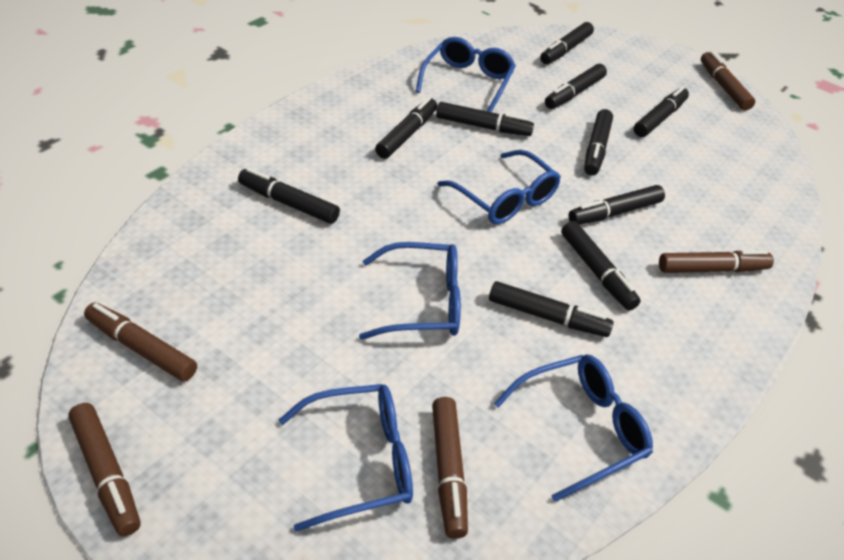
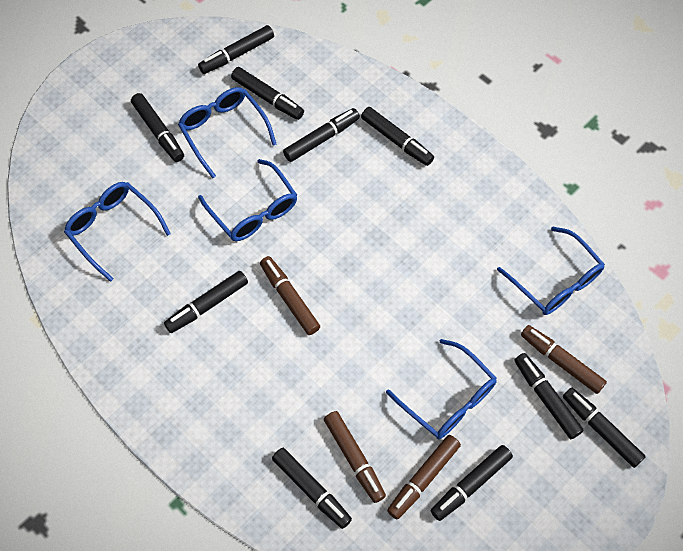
brown marker: [68,403,141,536] [84,302,197,382] [432,397,468,539] [659,250,774,273] [701,51,755,111] = 5 -> [260,256,320,335] [324,411,386,503] [387,435,461,519] [521,325,607,394] = 4

